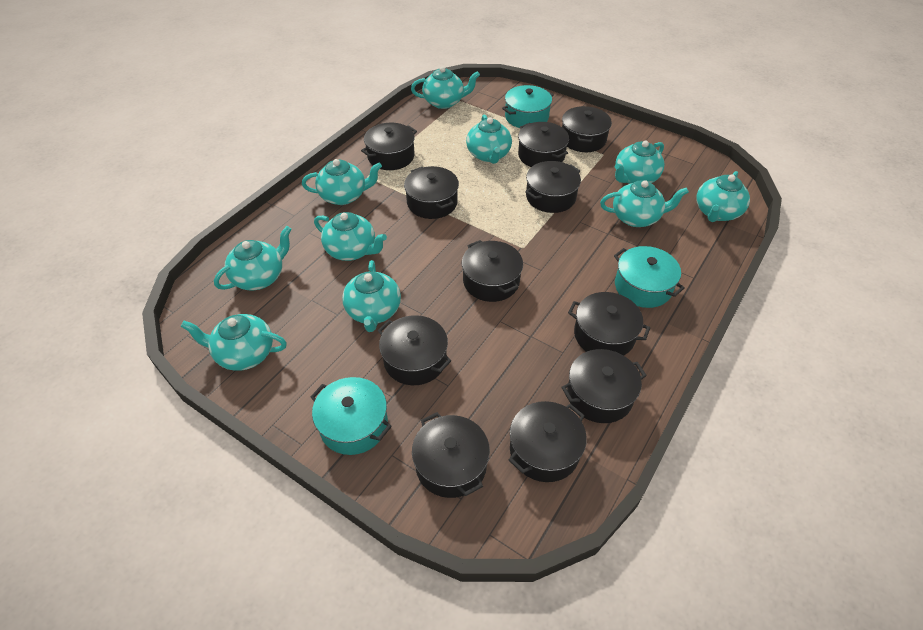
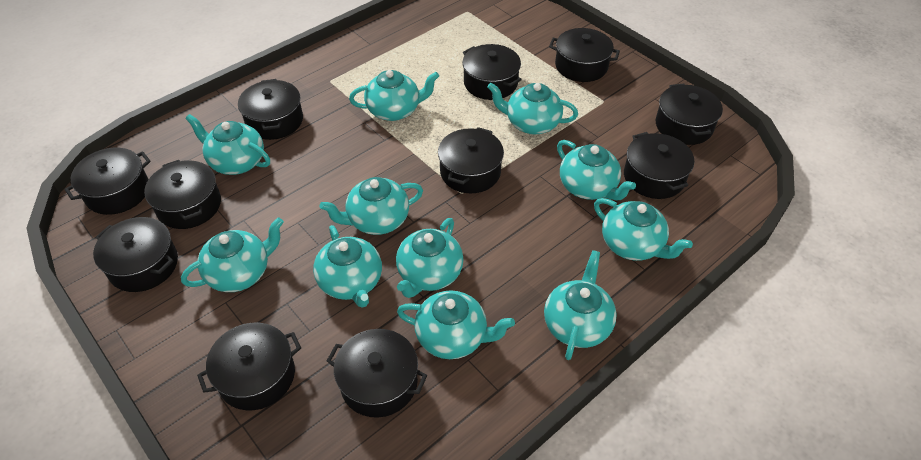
turquoise pot: [310,377,392,455] [502,85,554,128] [614,246,685,308] = 3 -> none = 0
turquoise teapot: [181,314,287,371] [214,226,291,290] [302,159,382,205] [314,212,387,261] [342,260,401,332] [411,66,480,109] [466,114,512,164] [600,180,689,227] [615,141,665,184] [696,171,750,222] = 10 -> [181,218,284,292] [185,114,270,175] [313,225,382,308] [320,177,423,235] [349,70,439,121] [396,218,464,298] [397,290,515,359] [487,83,578,134] [544,250,617,360] [557,140,636,200] [594,198,693,261] = 11

